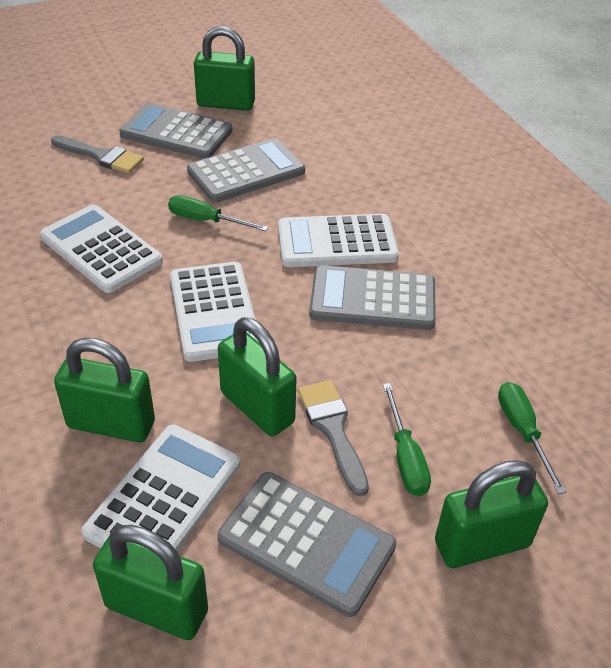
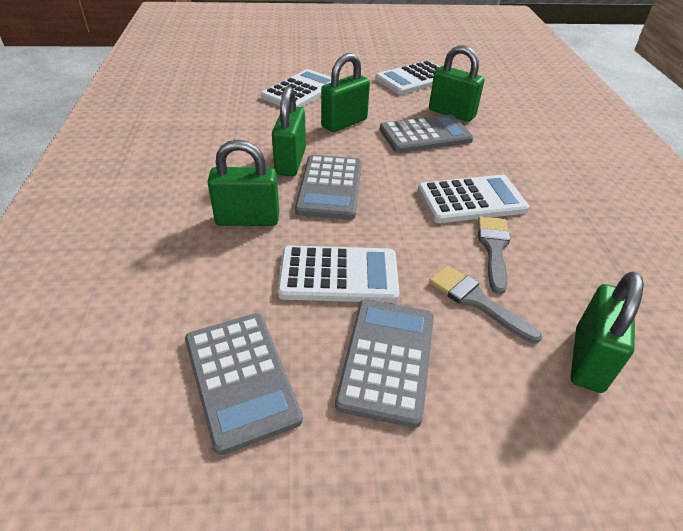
green screwdriver: [168,195,269,231] [383,383,431,496] [498,382,566,494] = 3 -> none = 0

